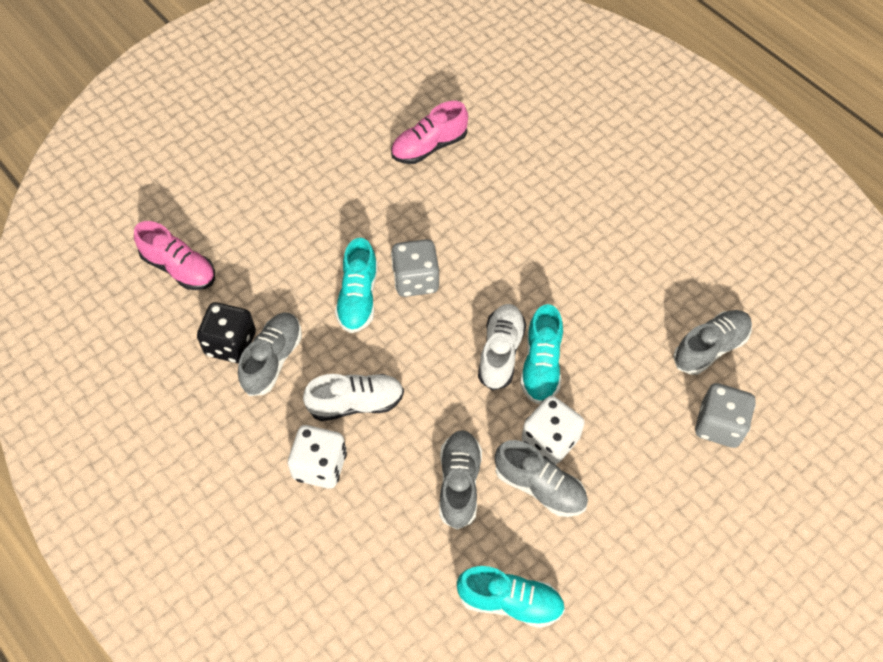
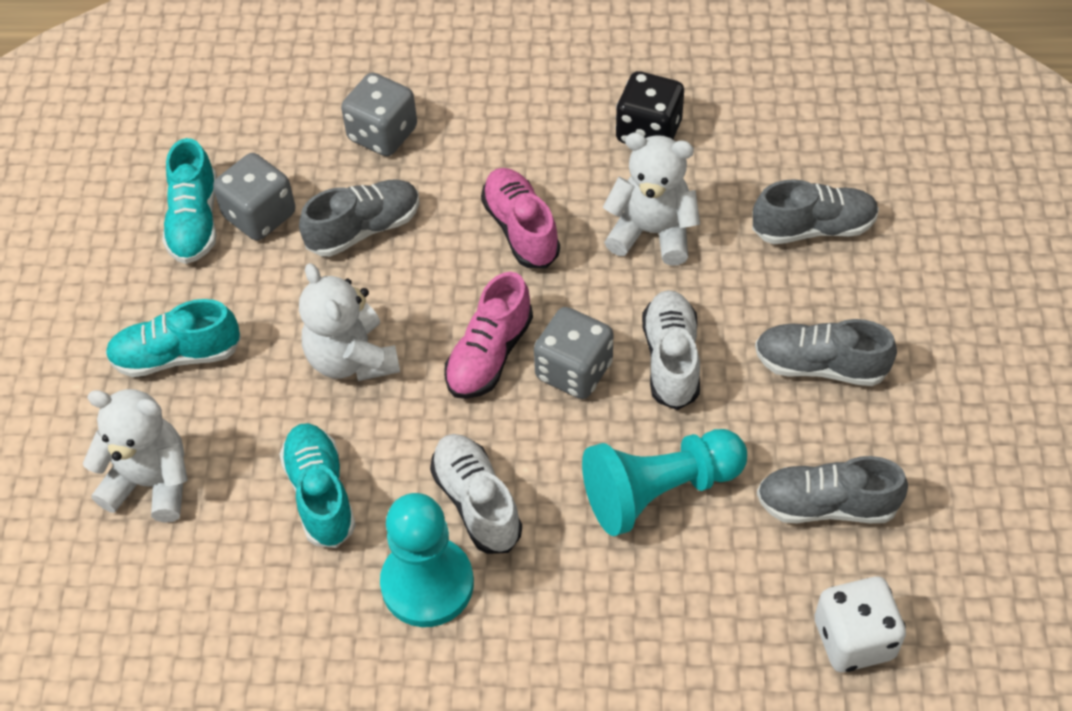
grey dice: [391,239,439,297] [695,383,756,448] = 2 -> [213,153,295,241] [341,73,417,156] [534,307,613,399] = 3
turquoise pawn: none = 0 -> [380,493,474,627] [582,429,747,536] = 2
white dice: [288,425,347,489] [522,396,585,464] = 2 -> [815,577,906,672] = 1
white teddy bear: none = 0 -> [83,389,188,523] [299,263,400,381] [603,133,700,266] = 3

